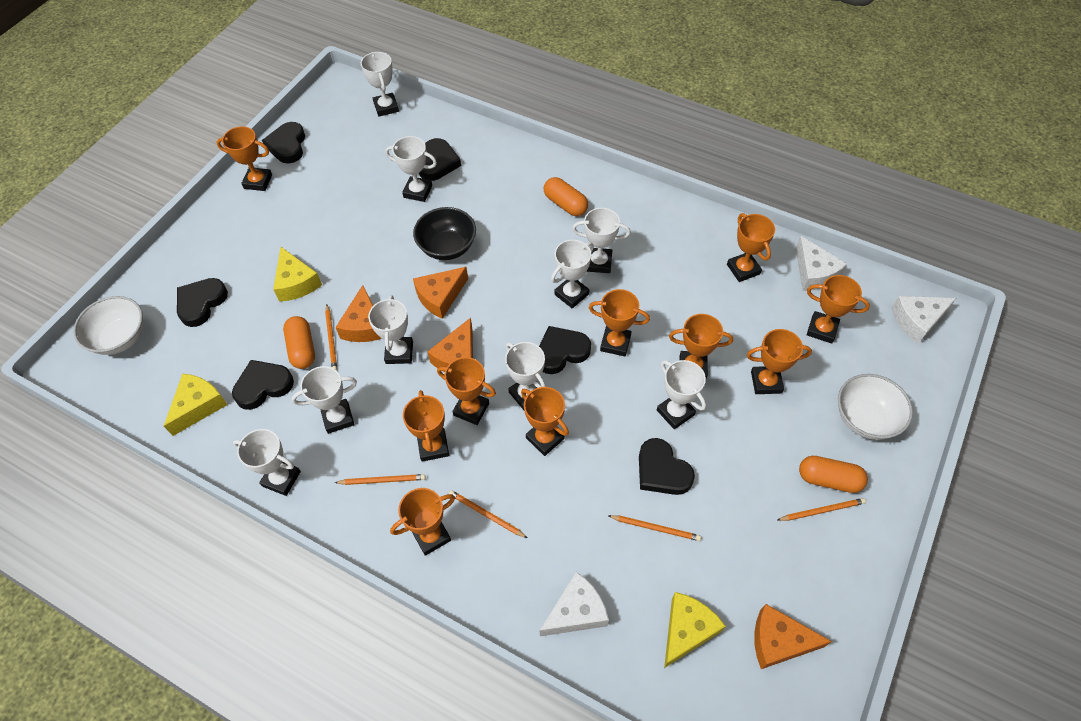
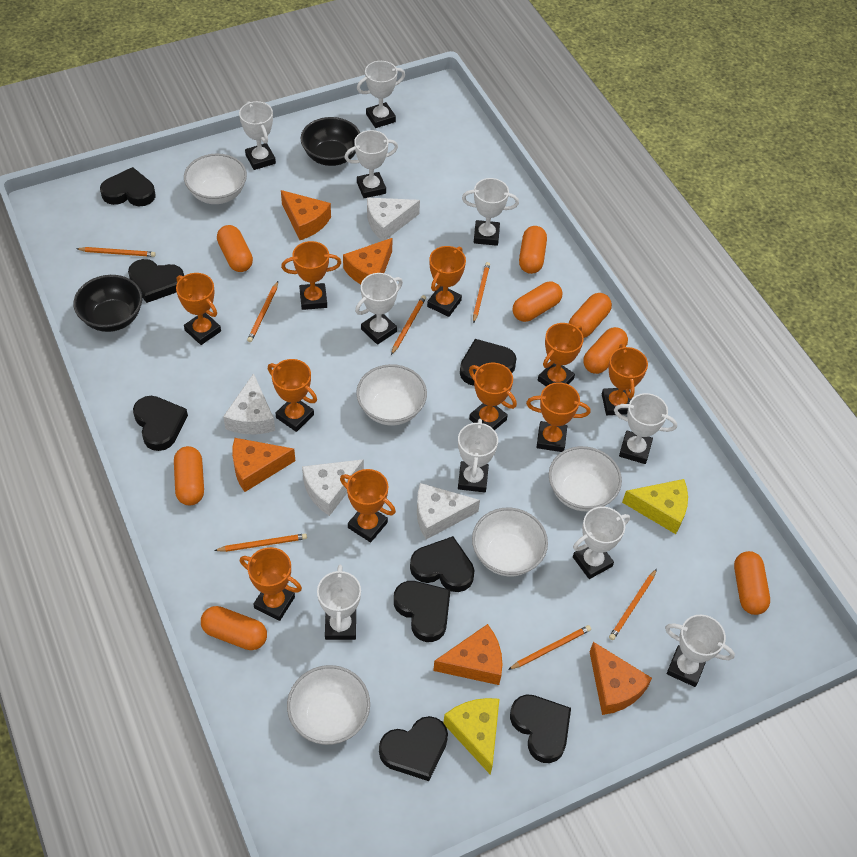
black bowl: [413,207,476,260] = 1 -> [74,275,142,332] [301,117,360,166] = 2
black heart: [177,278,228,327] [232,360,294,410] [262,122,305,164] [419,138,461,181] [539,326,591,374] [639,438,695,495] = 6 -> [100,167,155,206] [128,259,184,303] [133,396,188,451] [379,716,448,781] [394,581,451,642] [410,536,475,592] [460,339,517,386] [510,694,571,763] = 8
orange capsule: [283,316,315,369] [544,177,588,216] [799,456,868,493] = 3 -> [174,446,204,505] [201,606,267,650] [217,225,253,272] [513,282,562,322] [519,226,547,274] [569,293,612,338] [583,327,628,374] [734,551,770,615] = 8
orange cheese: [335,285,382,342] [413,267,468,319] [427,318,473,372] [754,604,832,669] = 4 -> [232,438,295,492] [281,190,331,240] [343,238,392,284] [433,624,503,685] [590,642,652,715] = 5
orange pencil: [325,304,337,371] [335,474,426,485] [449,490,527,538] [608,515,701,541] [778,498,866,521] = 5 -> [77,247,156,257] [214,534,307,552] [247,281,278,342] [391,295,426,355] [473,262,490,323] [508,625,591,670] [609,569,657,640] = 7
white bowl: [73,296,144,355] [838,374,913,440] = 2 -> [184,154,247,204] [287,665,370,745] [356,364,427,426] [472,508,548,576] [549,446,622,511] = 5
white cheese: [539,572,609,636] [796,236,847,291] [892,296,956,344] = 3 -> [223,373,275,434] [302,459,364,516] [367,198,420,241] [417,483,480,539] = 4
white trophy: [233,429,301,496] [292,366,357,434] [361,52,399,116] [368,296,413,364] [385,136,437,202] [505,342,546,410] [551,240,594,308] [572,208,631,273] [657,360,706,429] = 9 -> [239,101,276,170] [317,565,361,640] [344,130,398,198] [355,273,403,345] [357,61,405,128] [458,419,498,492] [462,178,519,246] [573,507,630,579] [614,393,677,464] [665,615,735,687] = 10
yellow cheese: [164,373,228,436] [273,247,322,302] [664,592,726,668] = 3 -> [443,698,499,775] [622,479,688,534] = 2

